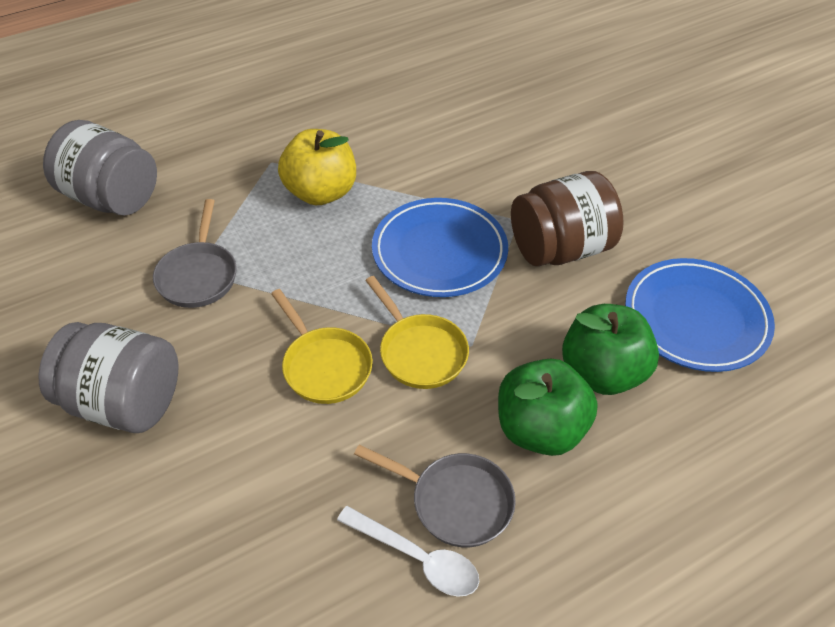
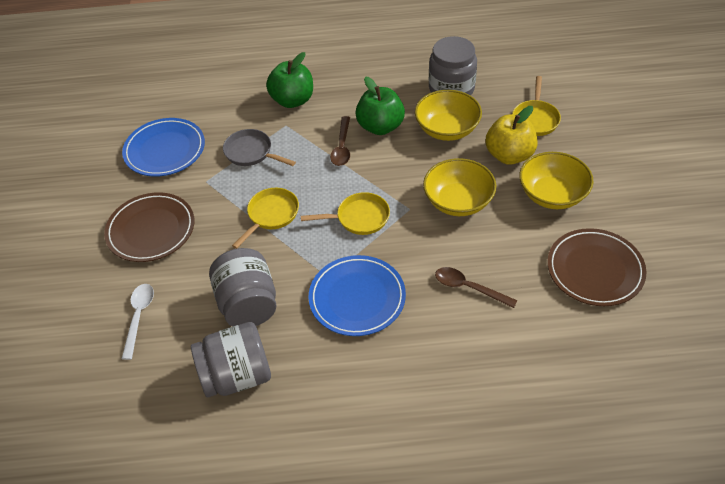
brown jar: [511,171,624,266] = 1 -> none = 0
brown plate: none = 0 -> [104,192,195,262] [547,228,646,306] = 2
brown spoon: none = 0 -> [330,116,350,166] [435,267,518,308] = 2
grey jar: [39,322,178,433] [43,120,157,215] = 2 -> [191,322,271,398] [209,248,277,327] [429,36,477,96] = 3
grey pan: [153,199,237,308] [354,445,516,548] = 2 -> [223,129,296,166] = 1
yellow bowl: none = 0 -> [415,90,482,141] [423,158,496,216] [519,152,594,209] = 3
yellow pan: [271,289,373,404] [365,276,469,389] = 2 -> [232,188,299,249] [301,192,390,235] [512,76,561,136] = 3

